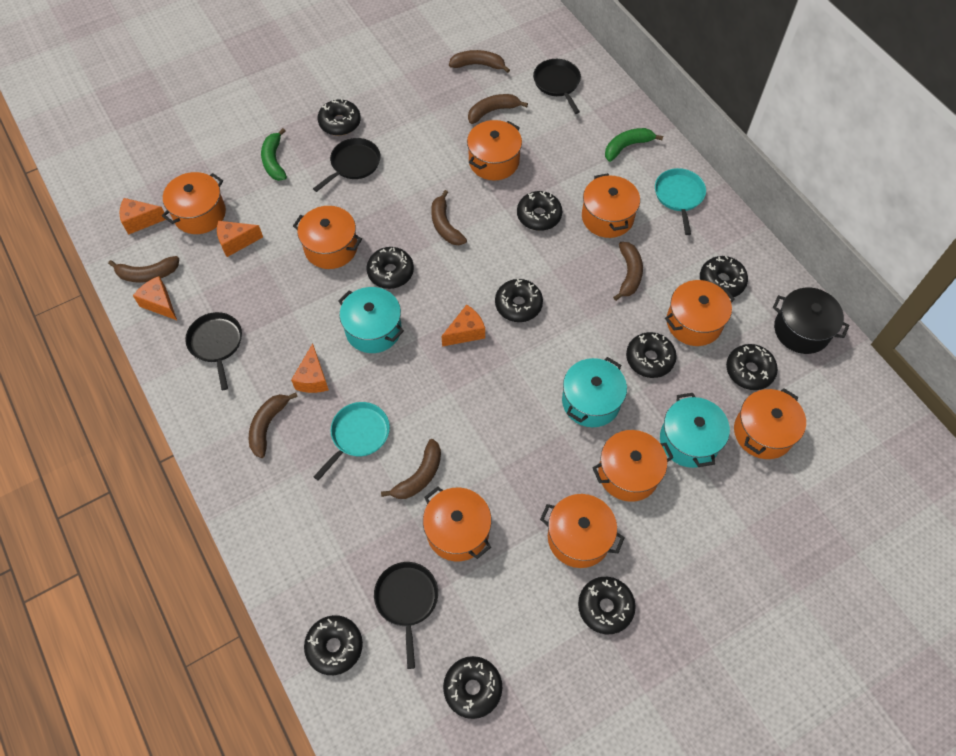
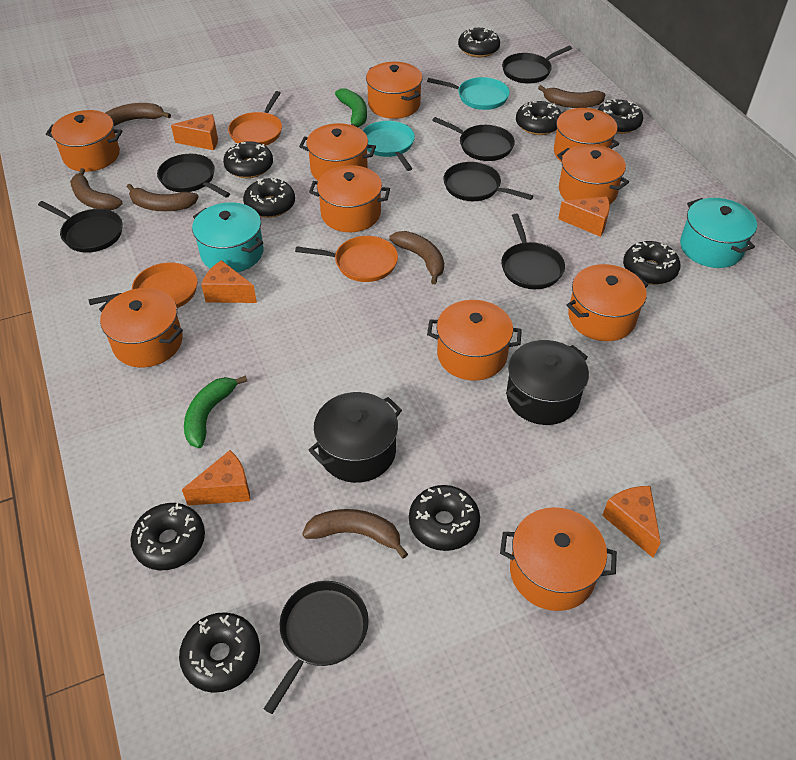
black donut: [304,615,363,675] [318,99,361,136] [367,247,414,289] [443,656,502,719] [495,279,543,322] [517,191,562,231] [578,577,636,635] [626,332,677,378] [700,256,748,298] [726,344,778,390] = 10 -> [130,503,205,570] [179,612,260,693] [223,141,273,178] [243,178,295,218] [409,485,480,551] [458,28,500,57] [516,101,561,135] [598,99,643,134] [623,241,680,285] = 9
black pan: [185,312,242,390] [313,138,381,192] [374,562,438,669] [533,59,581,114] = 4 -> [38,201,123,253] [157,154,230,198] [264,581,369,714] [432,117,515,161] [443,162,533,201] [501,214,565,289] [502,46,572,84] = 7
black pot: [773,288,849,354] = 1 -> [308,392,402,483] [506,340,589,425] = 2
brown banana: [108,256,179,283] [249,393,298,458] [381,439,441,499] [431,190,467,245] [449,50,510,73] [468,94,528,124] [613,242,643,301] = 7 -> [70,168,122,211] [106,103,171,126] [127,184,199,211] [302,509,408,559] [389,231,444,284] [538,85,606,108] = 6
orange pan: none = 0 -> [88,262,198,308] [228,91,282,146] [295,236,398,282] = 3
orange pot: [162,172,226,234] [293,206,362,269] [423,487,492,561] [467,120,522,180] [540,494,625,568] [582,173,640,238] [593,430,674,502] [665,280,735,346] [734,388,806,459] = 9 -> [46,110,122,172] [99,288,183,368] [299,123,376,181] [309,165,390,232] [366,62,423,119] [427,300,522,381] [500,507,617,611] [554,108,619,162] [557,144,629,204] [566,264,649,341] = 10
turquoise pot: [338,287,404,353] [562,357,627,427] [660,393,730,468] = 3 -> [192,202,264,272] [680,198,757,268] = 2

